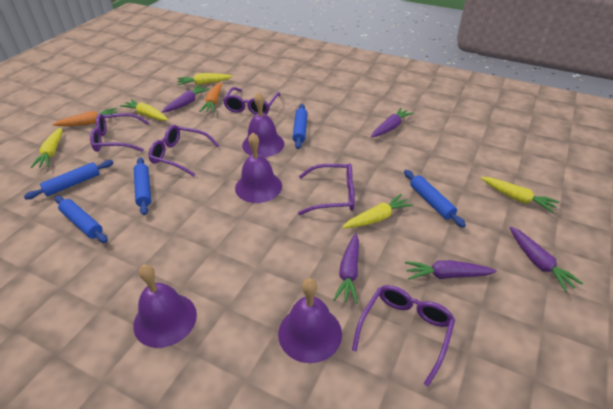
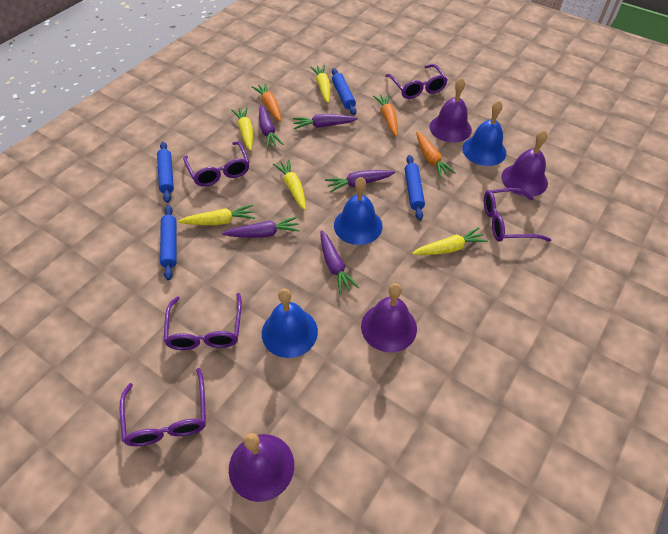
blue bell: none = 0 -> [262,289,318,358] [334,177,383,245] [462,100,506,166] = 3
blue rolling pin: [24,160,113,199] [55,196,108,243] [134,157,151,215] [293,104,307,149] [404,170,466,228] = 5 -> [157,142,174,203] [160,205,177,280] [332,68,357,115] [405,155,425,220] = 4
orange carrot: [52,108,117,126] [199,82,222,112] = 2 -> [252,83,281,122] [373,94,398,136] [416,132,456,178] = 3

